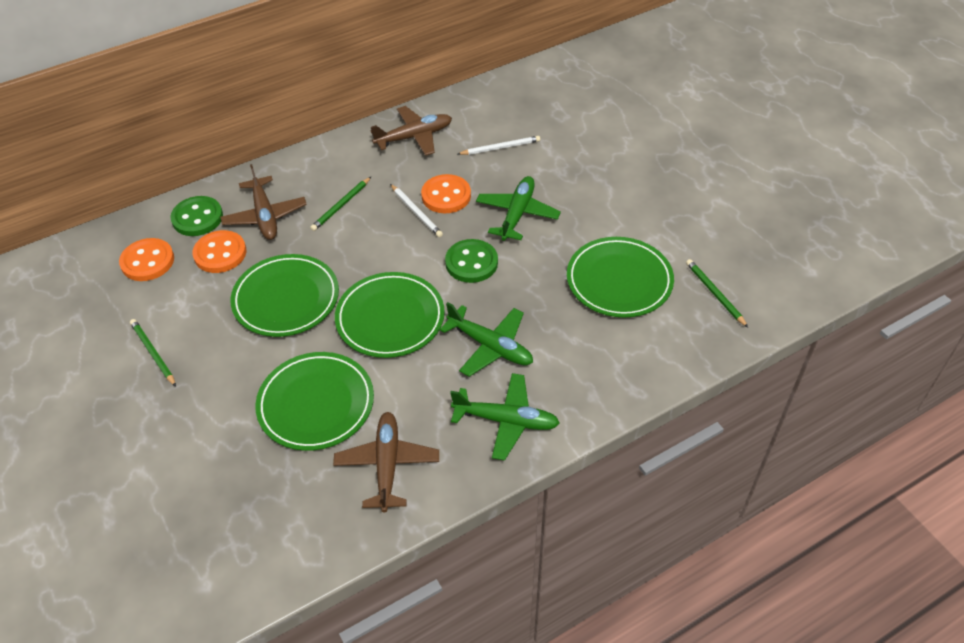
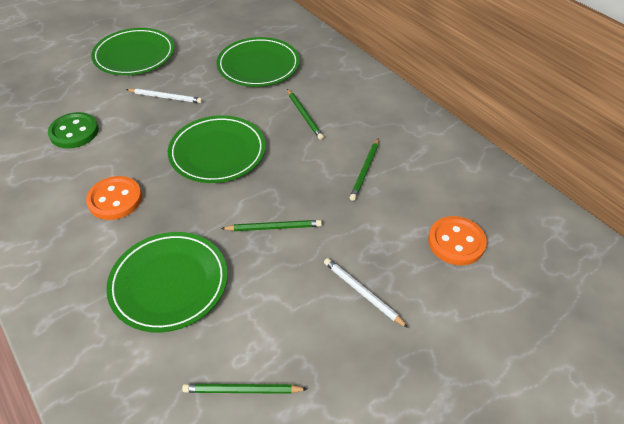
brown plane: [220,164,307,240] [333,412,439,513] [370,106,452,156] = 3 -> none = 0
green button: [170,196,223,236] [445,239,498,283] = 2 -> [48,112,99,149] = 1
green pencil: [130,319,176,386] [310,177,371,231] [686,259,748,327] = 3 -> [182,384,307,394] [221,220,322,231] [287,89,324,140] [349,138,379,201] = 4
green plane: [440,302,533,377] [450,373,560,461] [476,176,561,241] = 3 -> none = 0
orange button: [119,238,174,281] [192,230,247,273] [421,174,471,213] = 3 -> [86,176,142,220] [428,216,487,265] = 2

